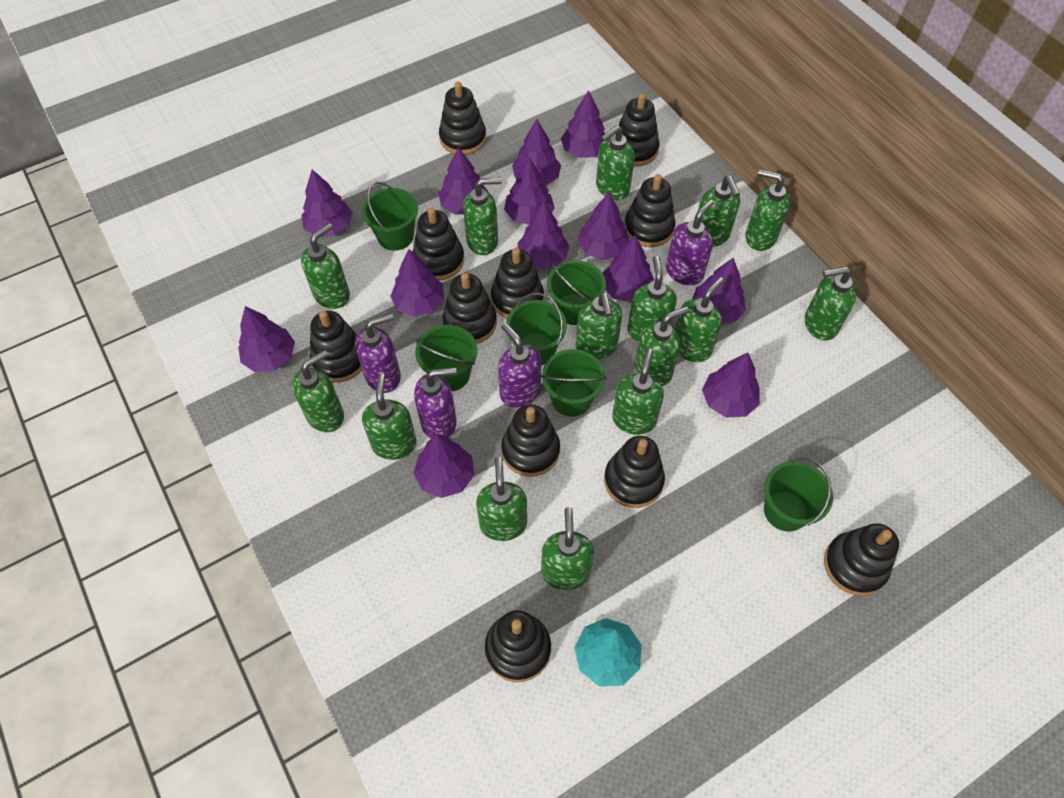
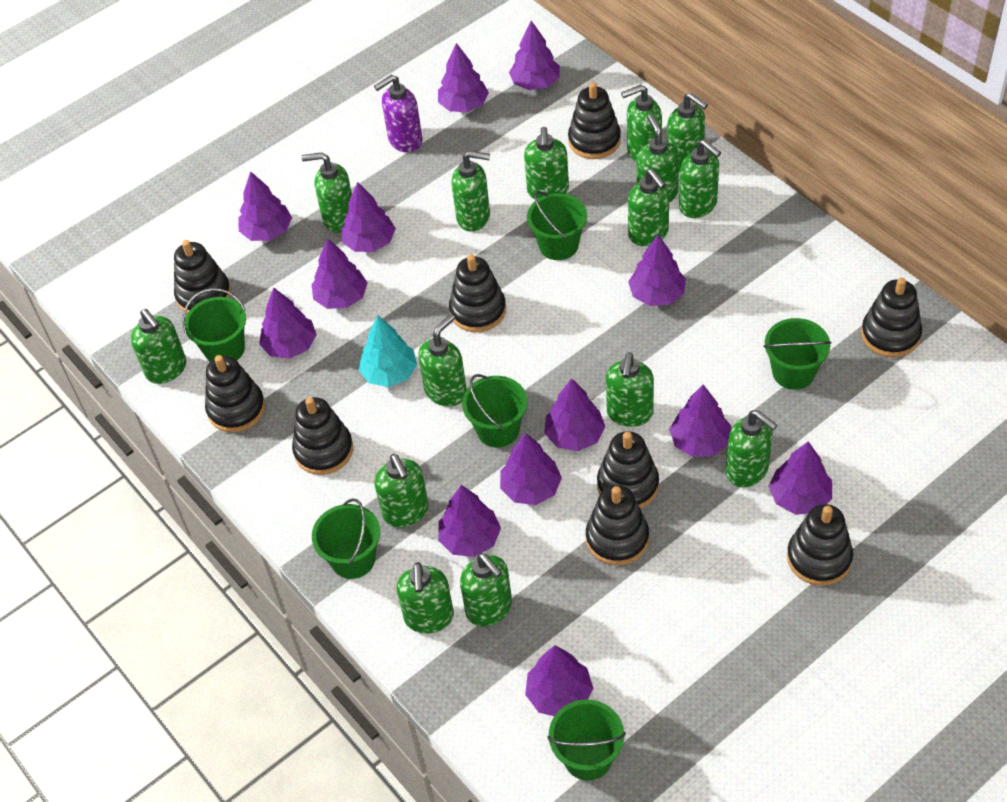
black stacking toy: [310,311,362,382] [413,208,464,281] [439,82,486,155] [443,273,497,344] [485,610,551,682] [491,248,544,318] [501,404,560,477] [604,436,665,508] [618,93,660,167] [624,174,676,247] [824,523,899,596] = 11 -> [174,240,231,314] [205,355,265,432] [292,397,353,475] [449,254,506,332] [568,82,621,159] [586,485,649,565] [597,431,659,509] [787,504,853,586] [861,278,922,358] = 9
purple soap dispenser: [355,313,401,393] [414,367,457,438] [498,323,541,408] [666,199,714,285] = 4 -> [374,75,423,152] = 1

